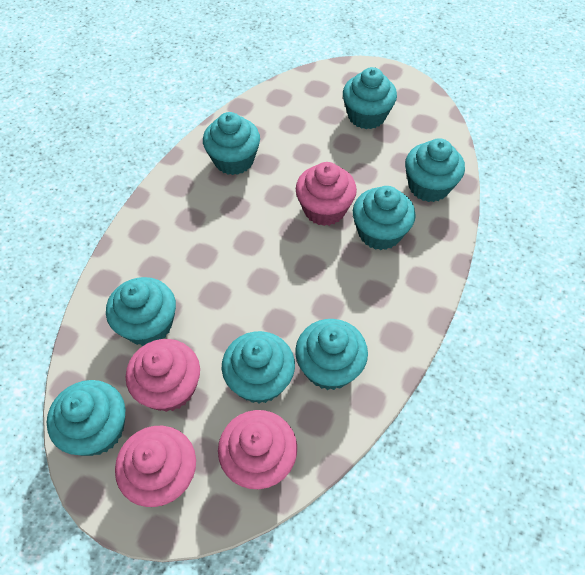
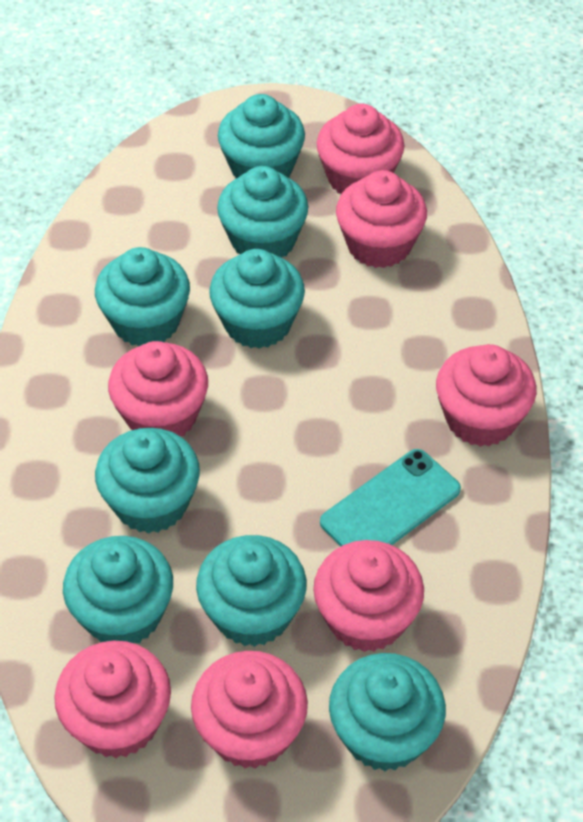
pink cupcake: [115,426,196,507] [126,339,200,412] [218,410,297,489] [296,162,357,226] = 4 -> [54,641,171,758] [108,341,208,436] [191,651,308,769] [313,540,424,652] [316,104,404,194] [336,170,427,268] [436,344,537,447] = 7
turquoise phone: none = 0 -> [320,449,461,546] = 1

